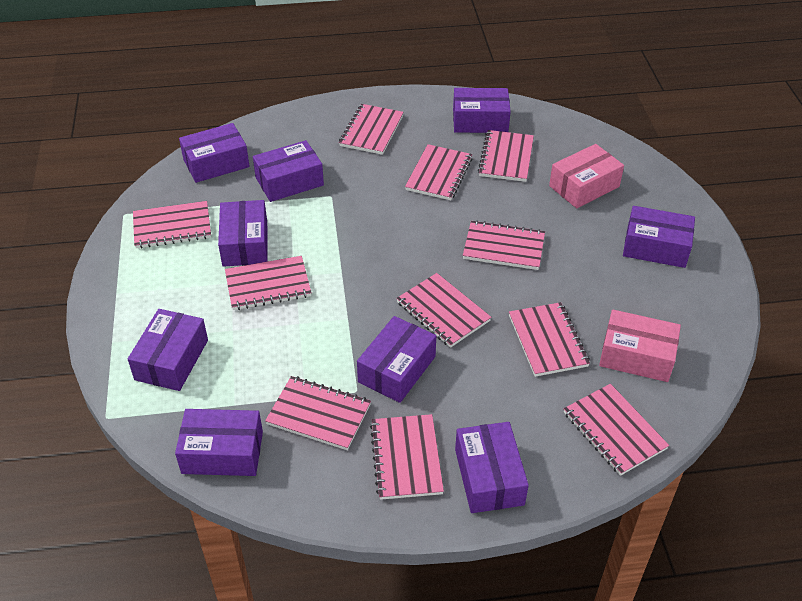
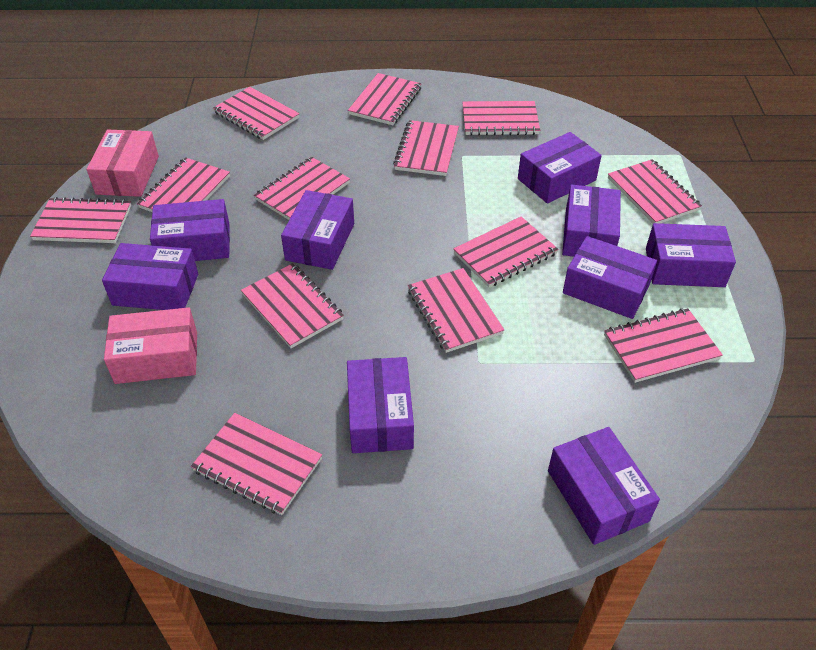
pink notebook: [133,201,211,248] [225,256,311,310] [265,376,371,450] [339,104,404,155] [370,414,444,500] [396,273,491,348] [405,144,472,200] [463,220,545,270] [478,130,534,182] [509,302,590,377] [564,384,669,476] = 11 -> [30,197,131,243] [137,157,230,212] [191,413,322,515] [213,87,300,140] [241,263,344,348] [254,157,350,220] [348,73,422,125] [393,120,459,176] [408,268,504,353] [453,216,558,287] [462,101,540,135] [604,308,723,383] [608,159,702,223] = 13

